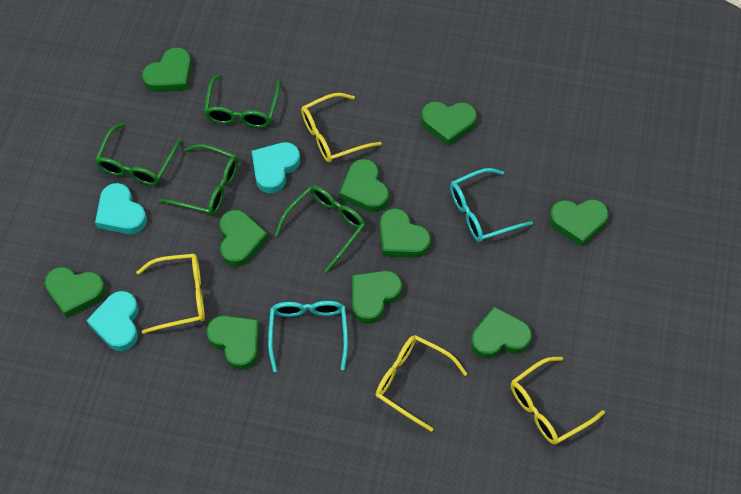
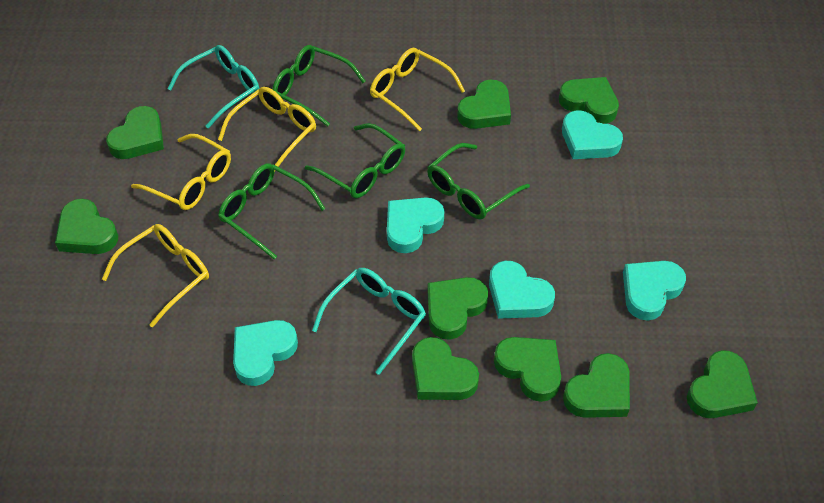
green heart: [44,267,106,318] [142,47,192,92] [207,315,259,370] [219,210,268,267] [339,159,389,212] [352,271,402,324] [380,208,431,258] [421,101,477,146] [471,306,532,359] [549,199,609,247] = 10 -> [55,199,118,254] [106,106,164,159] [412,337,479,400] [427,277,488,340] [457,80,511,129] [494,337,561,402] [559,77,619,124] [563,353,630,418] [687,350,758,418] = 9
turquoise heart: [86,291,139,351] [95,183,147,234] [252,142,300,193] = 3 -> [233,320,298,386] [387,197,445,253] [489,261,555,319] [562,111,623,159] [623,261,686,321] = 5

